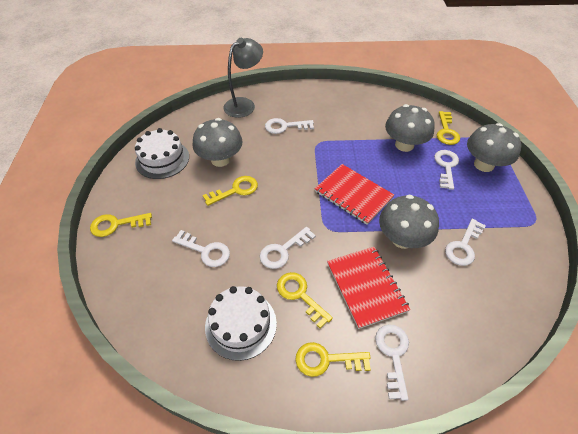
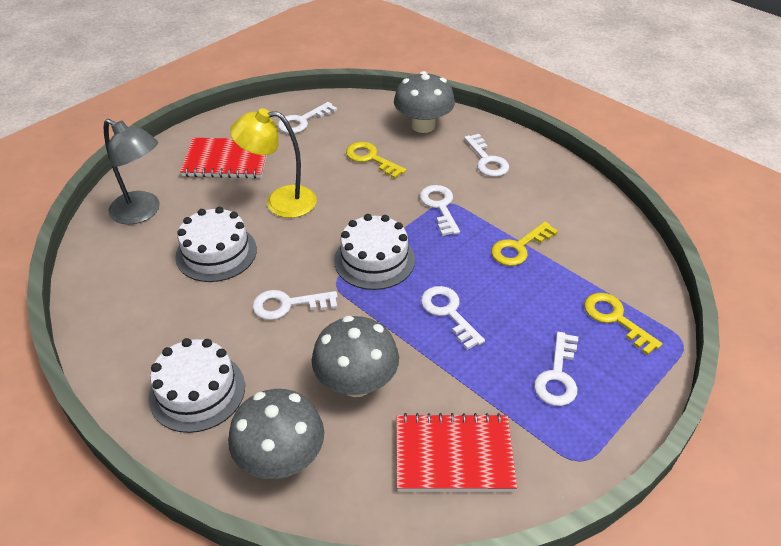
grey mushroom: [192,118,242,167] [379,195,439,249] [385,104,435,152] [467,123,522,172] = 4 -> [228,389,324,479] [312,316,399,397] [394,71,455,133] = 3
white cake: [135,128,189,179] [205,286,277,361] = 2 -> [149,338,245,433] [176,207,257,282] [334,214,415,290] = 3
yellow key: [90,213,152,237] [203,176,258,206] [277,272,333,329] [296,342,371,377] [437,111,460,145] = 5 -> [346,142,406,179] [491,222,558,266] [584,293,662,355] = 3
yellow lamp: none = 0 -> [230,108,317,218] = 1

